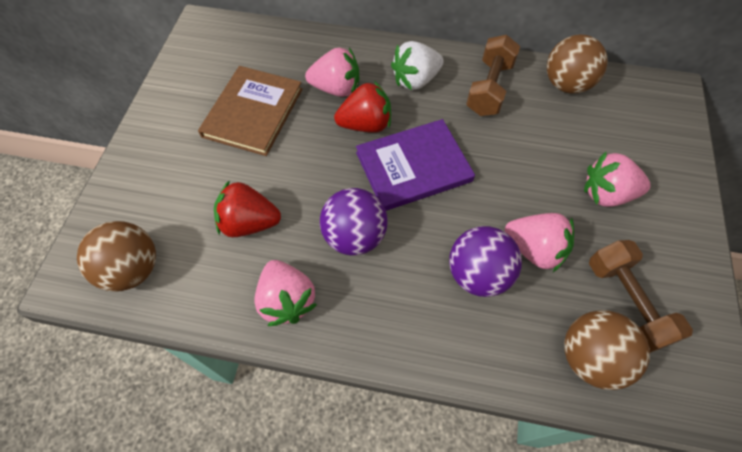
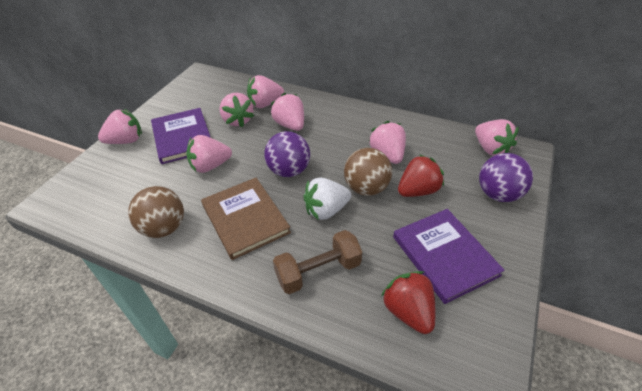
brown ball: [77,221,156,291] [547,34,608,93] [564,310,650,390] = 3 -> [128,186,184,238] [344,148,392,196] = 2
brown dumbbell: [466,35,520,116] [589,240,693,353] = 2 -> [273,230,362,294] = 1
pink strawberry: [254,260,317,326] [305,48,359,97] [504,213,574,272] [584,152,651,207] = 4 -> [98,109,142,144] [186,135,232,173] [219,93,254,127] [247,75,284,108] [271,93,304,131] [369,121,406,164] [475,119,519,156] = 7
purple book: [356,119,475,211] = 1 -> [151,108,211,164] [393,209,505,304] = 2

